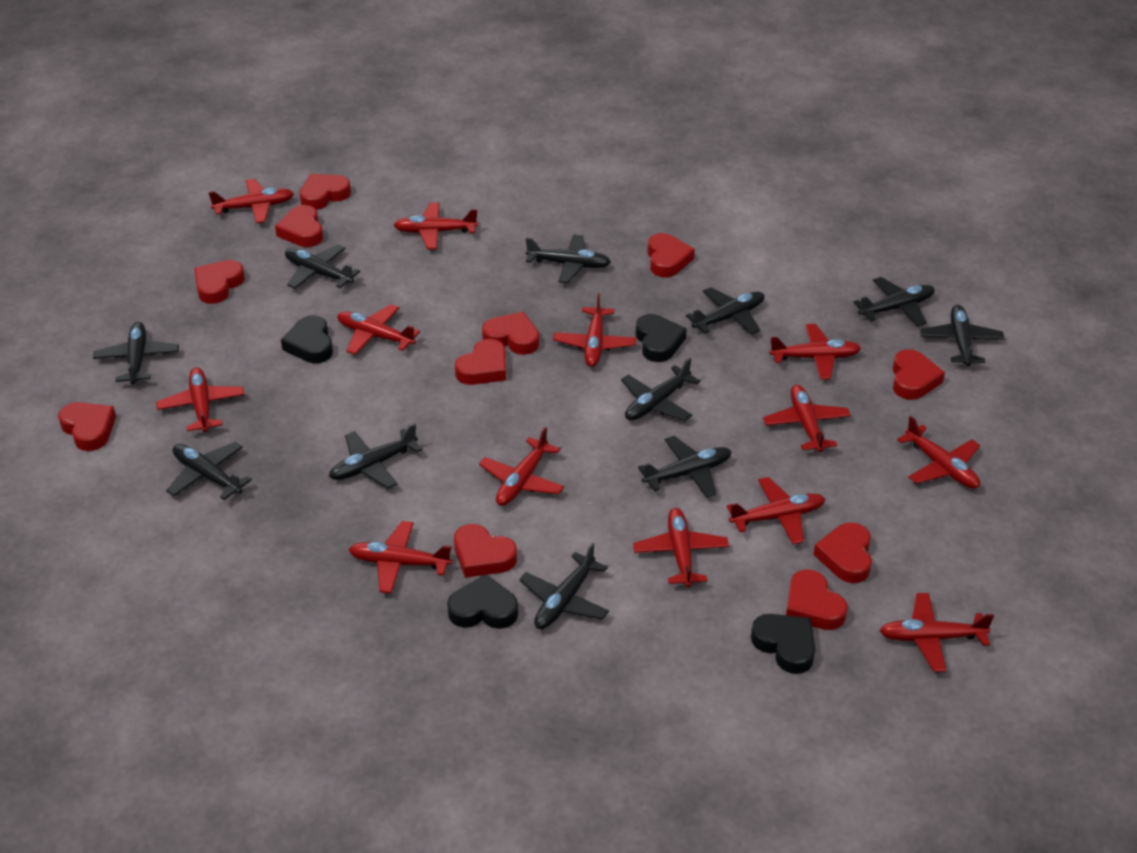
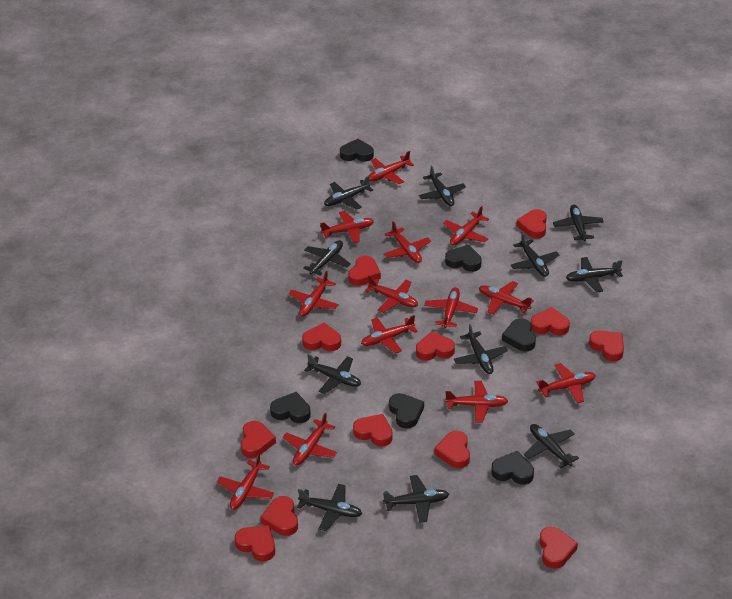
black heart: [281,315,333,363] [447,574,518,629] [636,314,687,362] [751,614,815,674] = 4 -> [270,392,311,423] [340,139,374,162] [389,393,424,429] [445,245,482,272] [491,451,534,485] [502,318,536,351] = 6
red heart: [58,402,116,451] [194,260,245,304] [275,205,323,247] [300,174,351,210] [454,524,517,578] [455,339,506,385] [482,312,539,355] [647,233,695,277] [786,570,848,630] [813,522,872,583] [893,349,945,400] = 11 -> [235,525,275,561] [241,421,276,458] [261,496,298,536] [302,323,341,351] [348,256,381,286] [353,414,393,447] [416,331,455,361] [434,431,470,468] [517,209,547,239] [531,307,570,335] [539,527,578,569] [589,330,624,361] = 12

